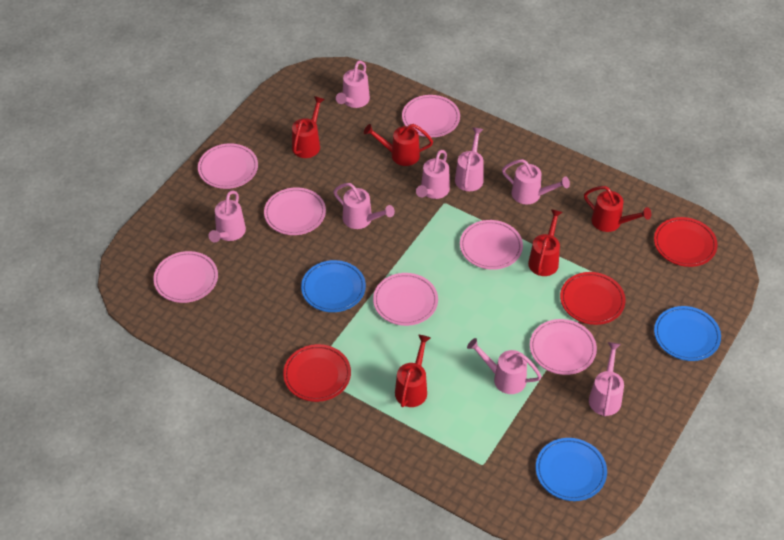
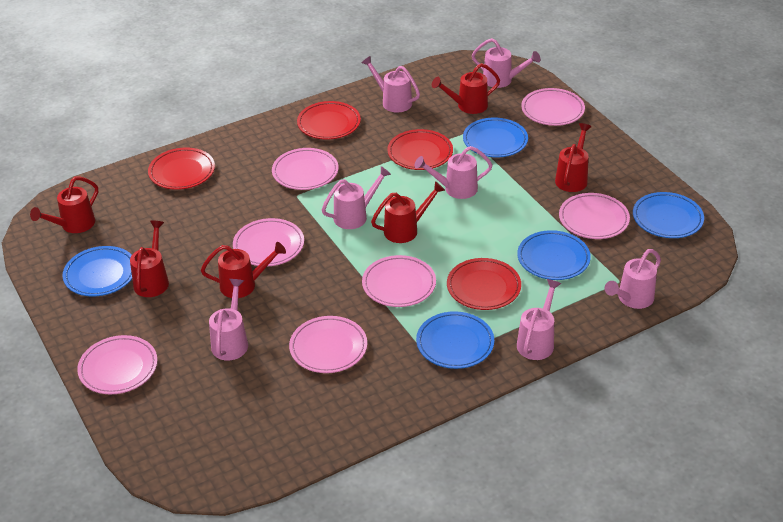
blue plate: [301,260,366,312] [536,438,607,501] [654,306,721,361] = 3 -> [63,246,132,296] [416,311,494,369] [463,118,528,157] [517,230,591,280] [633,192,704,238] = 5
pink watering can: [209,191,246,242] [333,183,395,229] [336,60,370,108] [416,150,450,199] [455,127,484,191] [467,338,542,394] [502,159,570,204] [589,342,624,417] = 8 -> [209,279,248,360] [322,166,391,229] [361,56,420,113] [415,146,492,199] [472,38,541,88] [517,279,561,360] [605,249,661,309] = 7
red plate: [283,344,351,402] [560,272,625,325] [654,217,718,267] = 3 -> [148,147,215,190] [297,101,361,139] [387,129,453,170] [447,258,521,310] = 4
red watering can: [292,96,325,158] [364,124,433,166] [395,335,431,407] [528,209,562,276] [584,186,651,232] = 5 -> [30,177,98,233] [130,221,169,297] [201,242,286,298] [371,181,445,243] [432,63,500,114] [555,123,592,192] = 6

